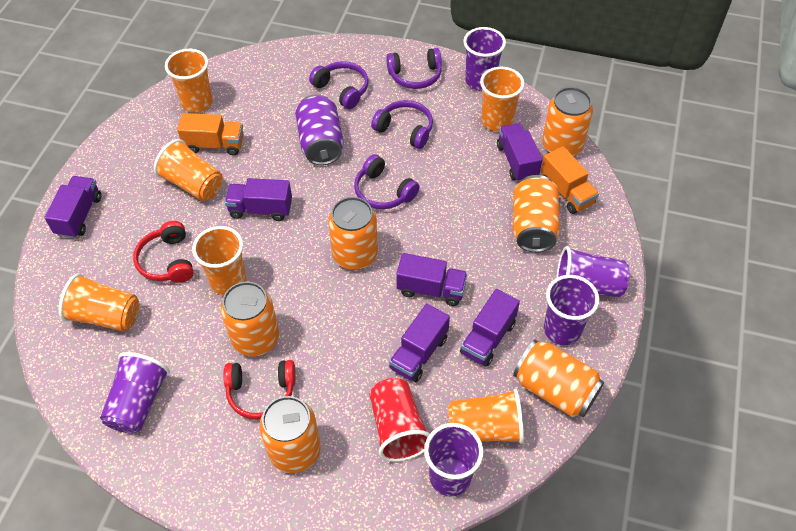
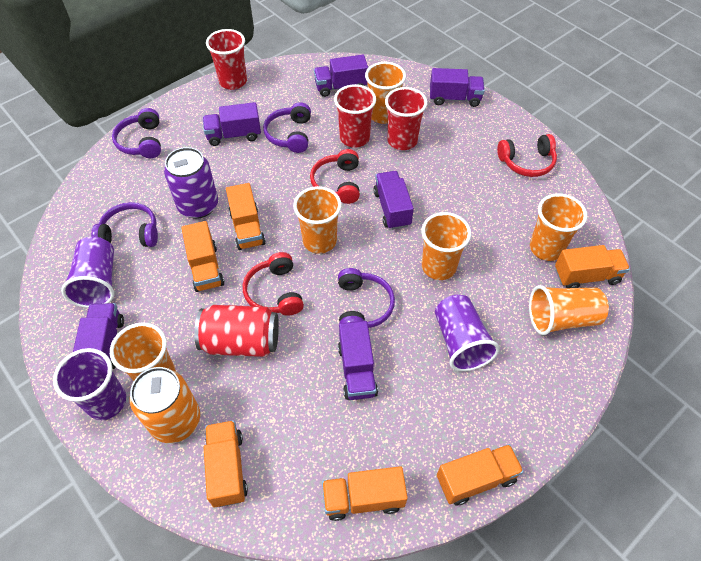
orange can: [221,282,279,357] [259,396,321,473] [328,197,378,270] [513,175,560,252] [513,340,604,417] [542,87,593,156] = 6 -> [130,367,200,443] = 1
orange truck: [177,113,244,156] [541,146,599,214] = 2 -> [181,221,224,292] [204,420,248,507] [226,183,266,250] [322,466,408,521] [437,444,524,506] [555,245,630,288] = 6
purple cup: [100,352,170,434] [424,423,484,496] [463,27,506,90] [544,275,599,345] [556,246,630,297] = 5 -> [53,348,126,420] [61,237,114,308] [435,295,500,372] = 3
red can: none = 0 -> [194,305,279,357] = 1
red cup: [369,378,430,462] = 1 -> [206,29,247,90] [334,84,376,148] [385,87,427,150] = 3
red headphones: [133,221,194,283] [223,360,296,420] = 2 -> [243,252,304,316] [310,149,360,204] [497,134,557,177] = 3

